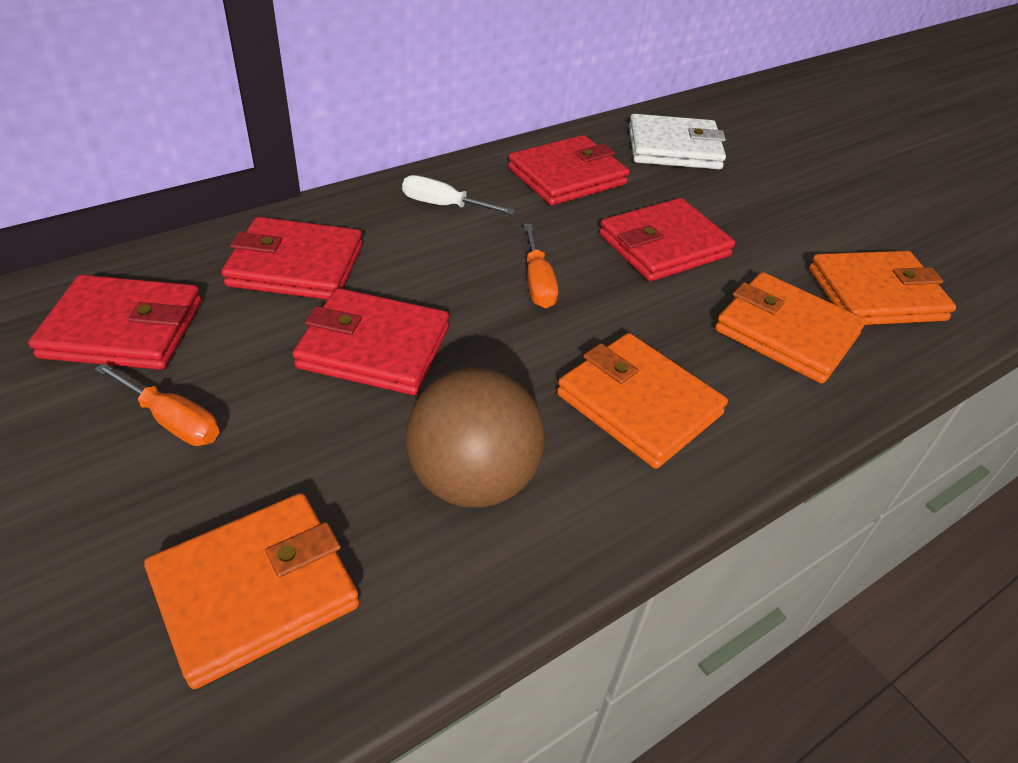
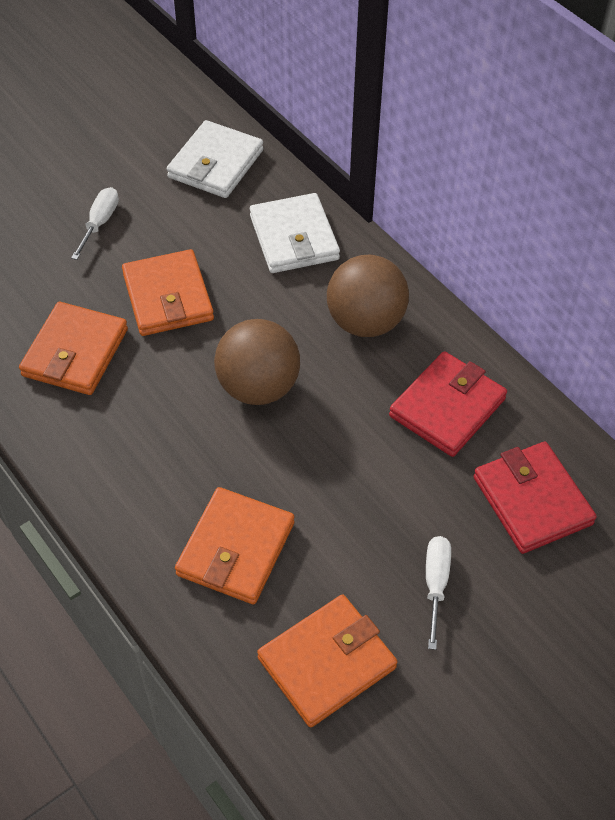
brown ball: [405,368,545,508] = 1 -> [214,319,300,405] [327,255,409,337] = 2
orange screwdriver: [95,363,219,446] [524,224,558,308] = 2 -> none = 0
red wallet: [28,275,202,370] [221,217,363,300] [292,288,449,395] [508,135,629,206] [599,198,735,281] = 5 -> [389,351,507,457] [474,442,597,554] = 2
white screwdriver: [402,175,515,215] = 1 -> [71,187,119,260] [426,536,451,650] = 2
white wallet: [629,114,726,169] = 1 -> [167,120,264,198] [250,193,340,273] = 2

